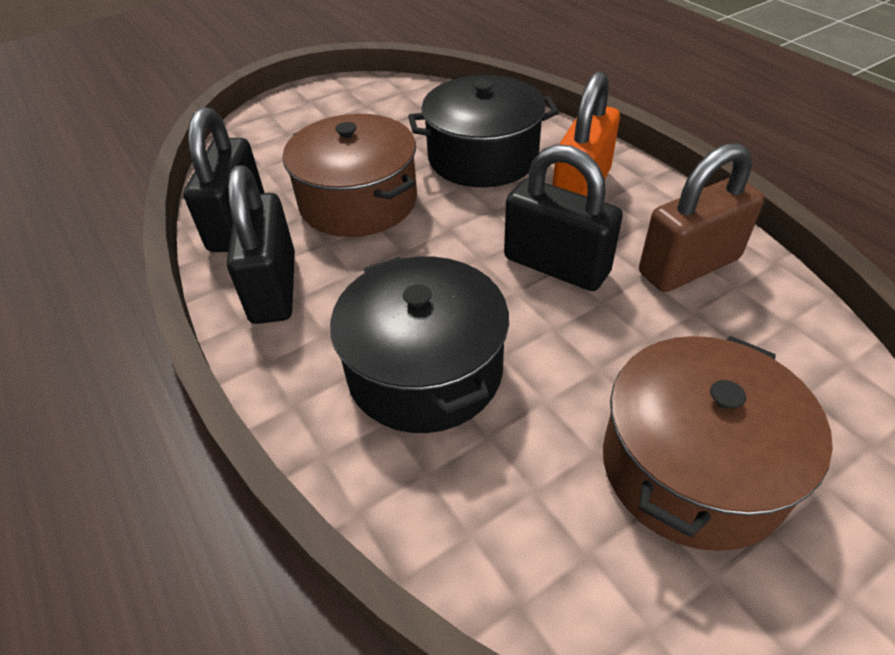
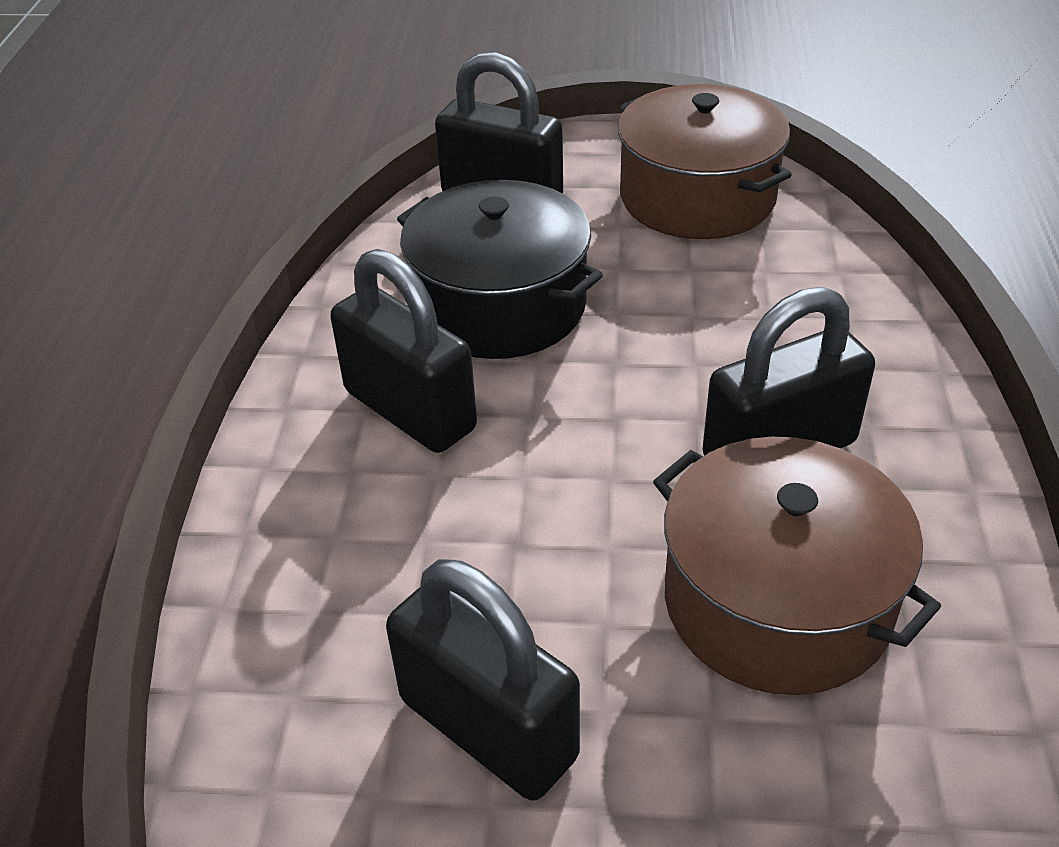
black padlock: [183,107,264,252] [227,165,295,324] [504,144,623,291] = 3 -> [330,249,477,453] [386,559,580,801] [435,52,563,194] [702,287,875,456] = 4
black pot: [330,256,509,433] [408,75,559,187] = 2 -> [397,180,603,359] = 1
brown padlock: [639,143,764,292] = 1 -> none = 0
orange padlock: [553,71,620,196] = 1 -> none = 0

